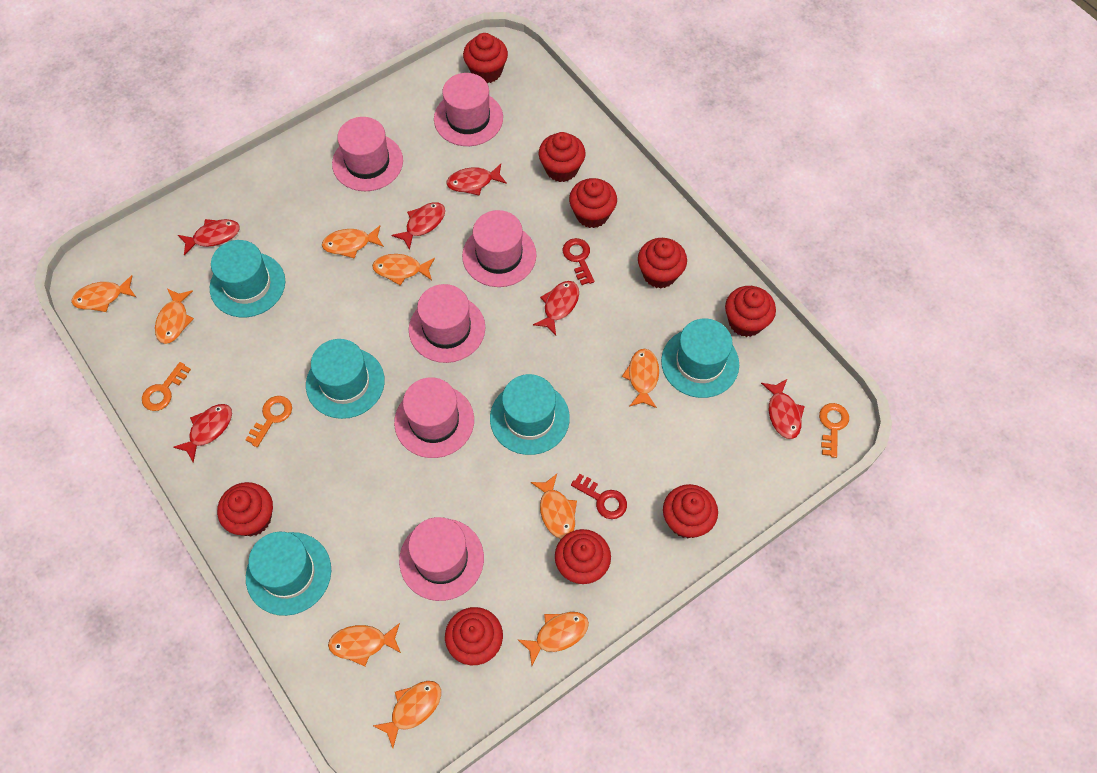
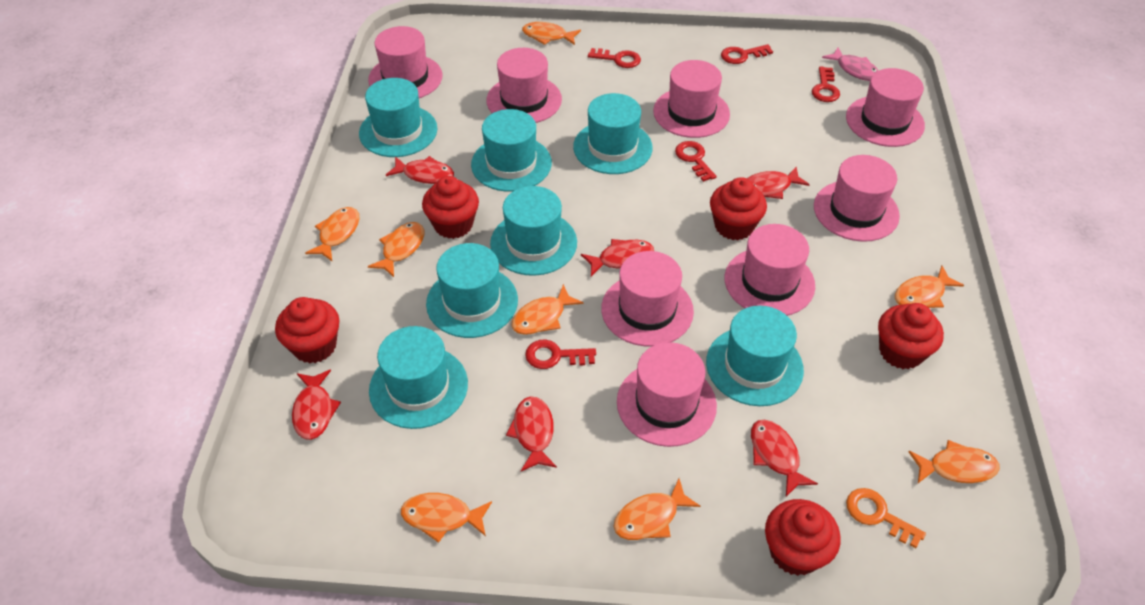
orange fish: [71,275,136,312] [155,289,194,344] [322,226,384,259] [328,623,401,666] [372,254,435,286] [373,681,441,748] [518,612,589,665] [531,474,577,539] [622,349,659,408] = 9 -> [305,207,360,261] [368,222,424,277] [401,493,492,543] [511,284,583,335] [522,22,581,45] [613,479,700,540] [895,266,964,308] [908,440,1000,483] = 8
orange key: [142,362,191,411] [246,396,292,447] [819,403,849,458] = 3 -> [846,488,926,548] = 1
pink fish: none = 0 -> [822,47,879,81] = 1
pink hat: [332,117,403,191] [394,377,474,458] [399,517,484,601] [409,284,485,363] [434,73,503,146] [462,210,536,287] = 6 -> [368,26,442,98] [486,48,562,123] [601,251,694,347] [617,342,717,447] [653,60,730,138] [725,224,815,316] [814,155,900,242] [846,68,925,147] = 8
red cupcake: [217,482,273,536] [445,607,503,665] [463,33,508,83] [539,132,585,182] [555,529,611,584] [569,178,617,228] [638,238,687,288] [663,484,718,538] [725,286,776,337] = 9 -> [275,297,340,364] [422,176,479,239] [710,177,767,240] [765,499,840,576] [878,303,944,369] = 5
red key: [562,238,595,285] [571,474,627,519] = 2 -> [525,340,596,369] [588,48,641,68] [675,141,717,182] [721,44,773,64] [812,67,840,102] = 5
turquoise hat: [210,240,285,317] [246,532,331,616] [306,339,385,419] [490,374,570,455] [661,319,739,398] = 5 -> [359,78,438,157] [369,326,468,429] [426,243,518,338] [471,109,552,192] [490,186,577,276] [573,93,653,174] [706,306,804,406] = 7

